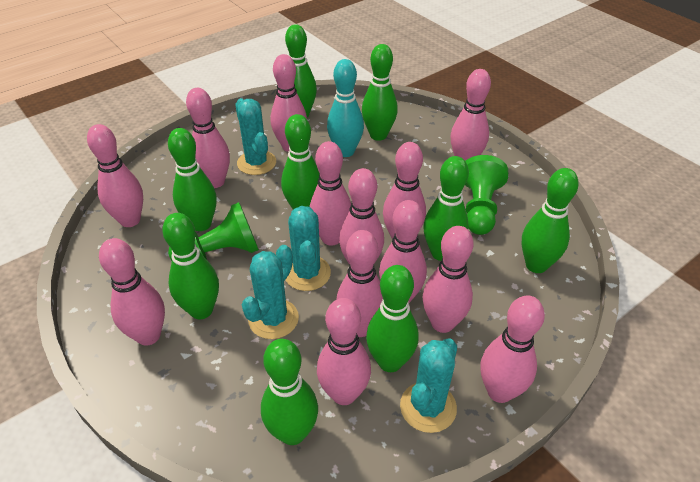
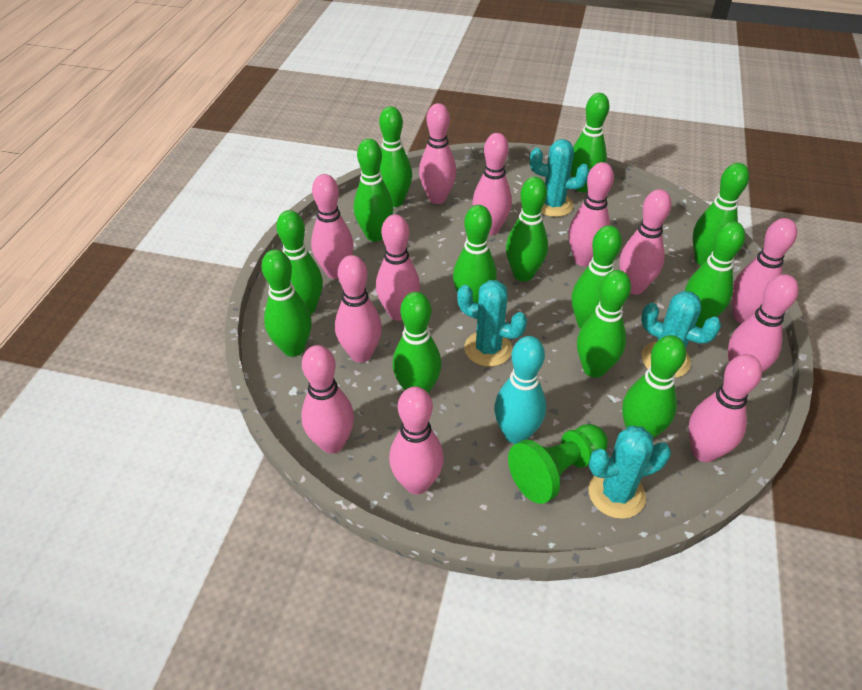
green bowling pin: [162,213,219,319] [168,128,217,231] [261,339,318,445] [281,114,320,209] [285,25,317,117] [362,44,398,141] [366,265,418,372] [423,156,469,261] [522,168,579,273] = 9 -> [262,249,312,357] [276,210,323,315] [354,139,393,241] [379,106,412,207] [393,292,442,394] [453,205,497,303] [506,177,548,282] [571,93,609,192] [572,225,622,329] [577,270,631,378] [622,335,686,438] [685,221,745,328] [693,163,749,266] = 13
green pawn: [168,202,259,261] [465,155,508,235] = 2 -> [508,424,608,504] = 1
pink bowling pin: [87,124,143,227] [99,238,165,346] [186,88,230,188] [271,54,307,152] [310,141,351,246] [317,298,371,405] [336,230,383,337] [339,168,384,265] [379,200,427,303] [383,142,426,239] [423,226,474,333] [451,69,491,161] [480,295,545,403] = 13 -> [301,345,354,454] [311,174,354,279] [335,255,382,363] [376,214,420,321] [389,386,444,494] [419,103,456,204] [472,133,512,235] [568,162,614,266] [619,189,672,295] [688,354,762,462] [728,274,799,373] [732,218,797,324] = 12

